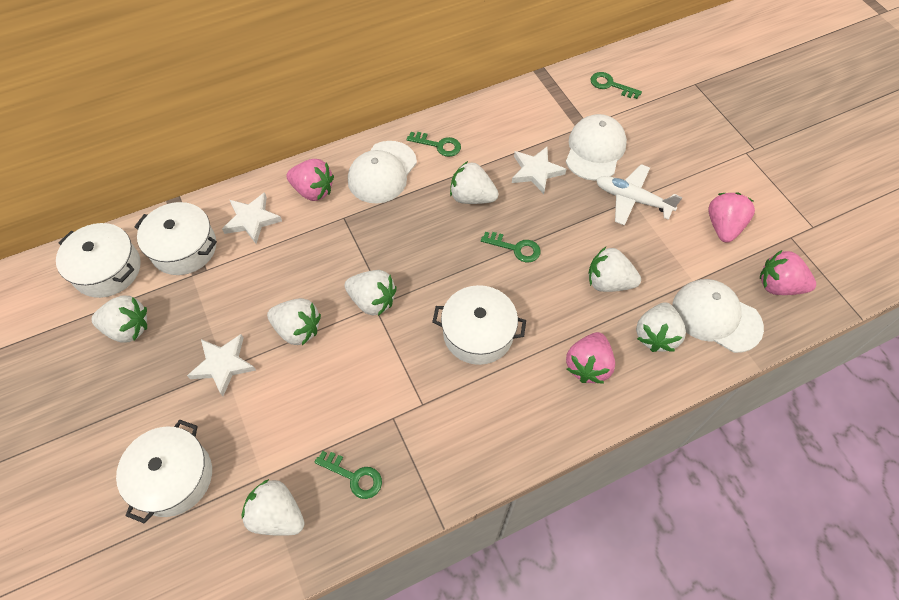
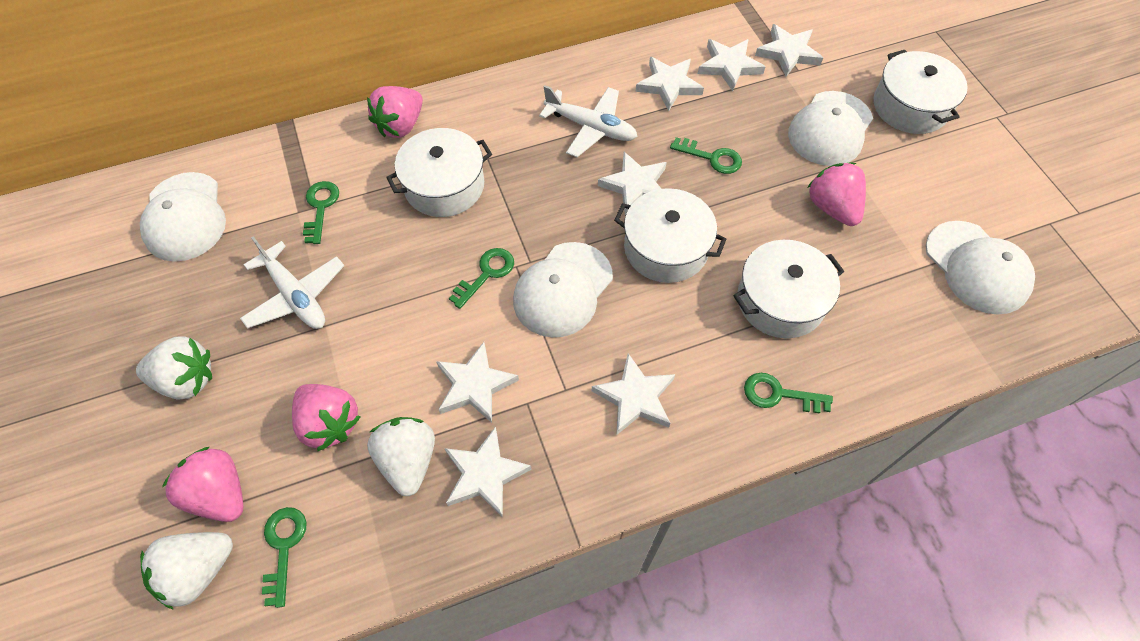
green key: [314,451,382,499] [407,132,461,157] [481,232,541,262] [590,72,642,99] = 4 -> [262,507,307,608] [303,181,339,244] [449,248,514,309] [670,137,742,174] [744,373,833,413] = 5
white cap: [348,141,417,203] [566,114,627,181] [673,279,764,353] = 3 -> [140,172,226,262] [513,242,613,337] [788,91,873,166] [925,221,1035,315] = 4
white plane: [596,164,682,225] = 1 -> [240,236,344,329] [539,85,638,157] = 2
white star: [187,334,256,396] [222,192,282,244] [512,147,566,194] = 3 -> [436,342,519,423] [444,427,532,518] [592,353,675,435] [598,152,667,215] [635,57,704,111] [698,39,765,91] [755,24,823,77] = 7
white strawberry: [92,296,147,342] [242,479,305,536] [267,298,321,346] [345,270,397,316] [450,161,499,204] [589,247,641,292] [636,302,686,352] = 7 -> [136,337,212,400] [140,532,233,610] [367,417,435,496] = 3

